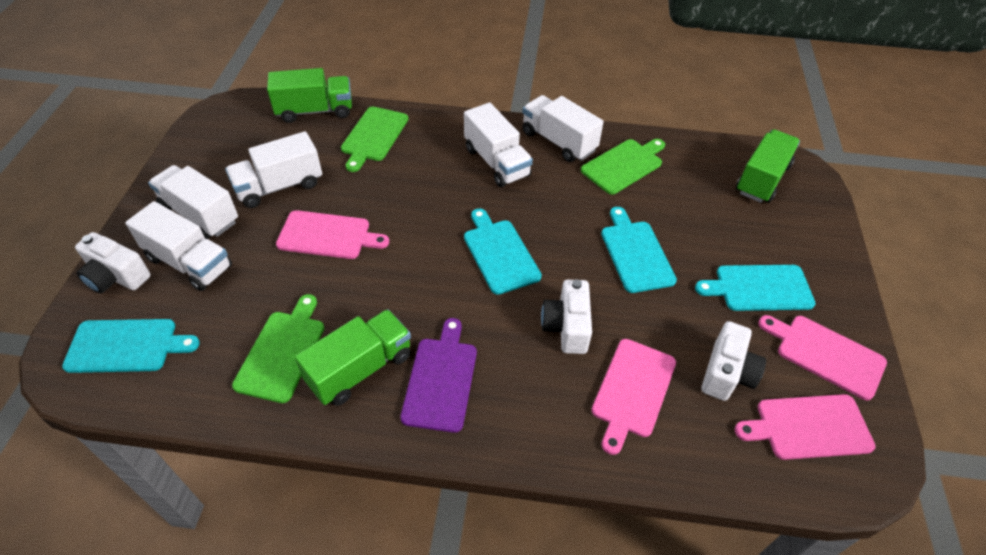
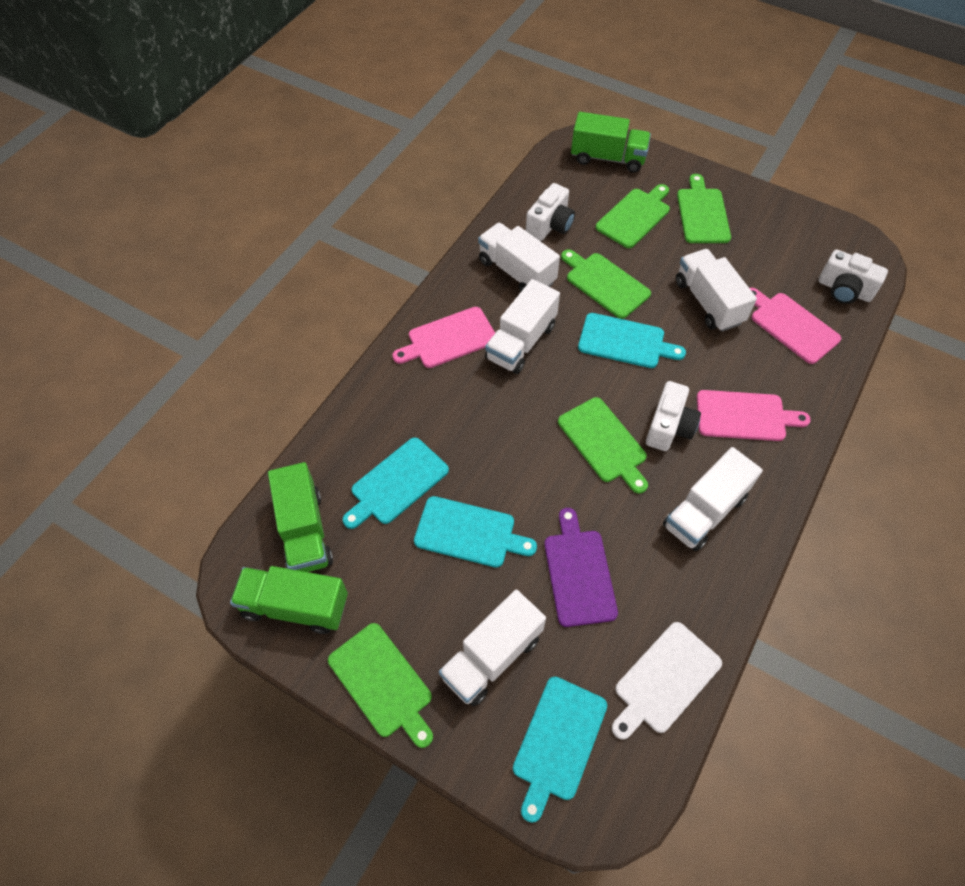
green cutting board: [232,294,325,403] [341,107,408,172] [581,139,665,195] = 3 -> [328,623,433,748] [558,397,648,494] [561,249,651,319] [596,184,670,248] [677,174,731,243] = 5
pink cutting board: [276,210,389,259] [591,339,676,455] [735,394,876,460] [758,315,887,400] = 4 -> [392,307,495,368] [697,390,811,441] [750,288,841,364] = 3
white cutting board: none = 0 -> [612,622,722,740] = 1

